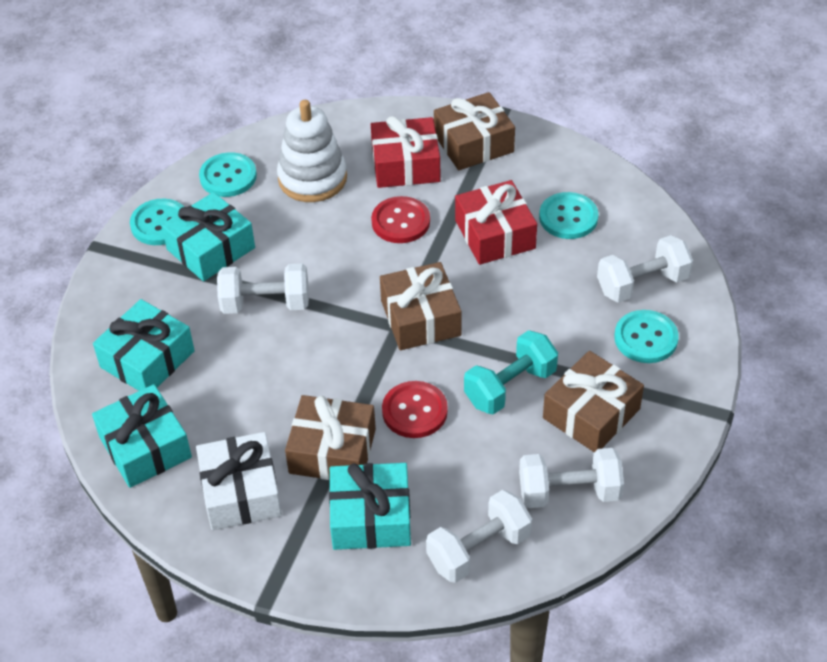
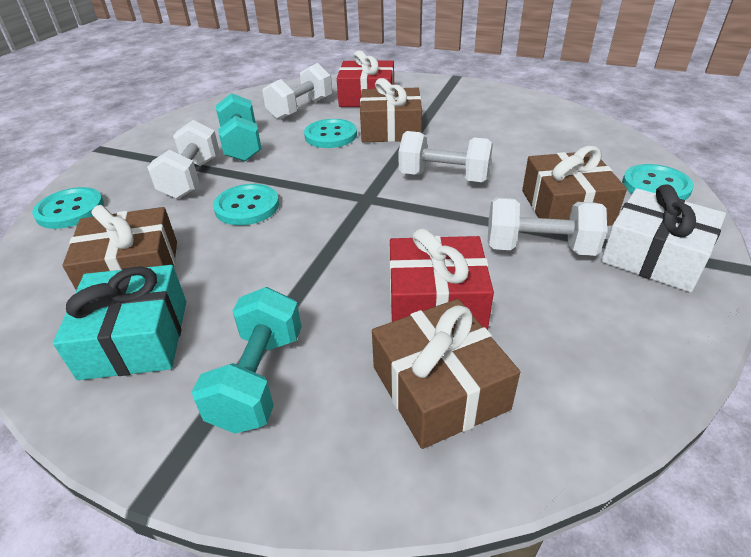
red button: [371,196,430,243] [382,381,448,438] = 2 -> none = 0
turquoise dumbbell: [464,330,558,415] = 1 -> [191,287,301,434] [216,93,262,161] = 2
turquoise gift: [92,384,192,488] [93,299,195,391] [161,192,255,281] [329,463,411,550] = 4 -> [53,265,186,380] = 1
white stacking toy: [277,100,347,202] = 1 -> none = 0

